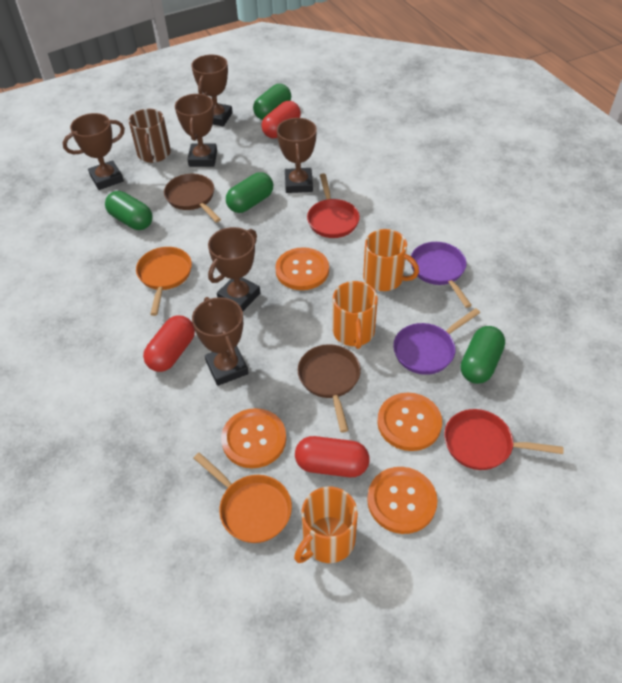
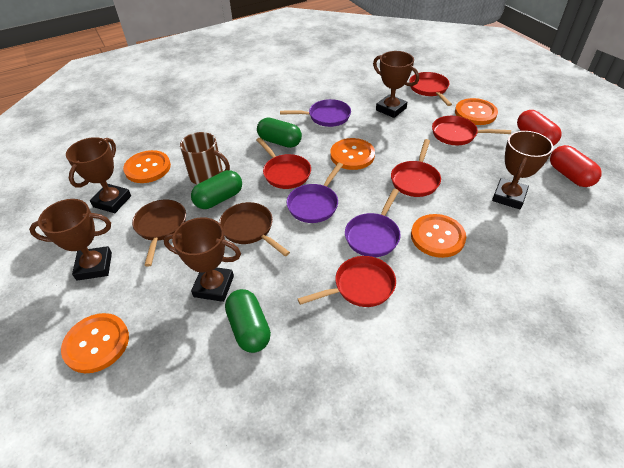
brown trophy: [62,113,125,190] [175,94,217,167] [191,55,233,126] [192,297,249,386] [208,227,260,311] [277,118,317,193] = 6 -> [29,199,112,281] [66,137,131,213] [163,217,241,302] [373,51,419,118] [492,131,553,209] = 5
green capsule: [105,191,153,230] [226,172,273,213] [253,84,291,120] [461,326,505,384] = 4 -> [191,170,242,209] [225,289,271,353] [257,118,302,148] = 3
orange button: [221,408,286,468] [275,247,329,290] [367,467,437,534] [377,393,442,451] = 4 -> [61,313,129,373] [123,150,171,183] [330,138,375,170] [411,214,466,258] [455,98,498,125] = 5
orange mug: [294,486,358,563] [333,281,378,349] [363,229,419,291] = 3 -> none = 0
orange pan: [136,247,192,316] [193,452,292,543] = 2 -> none = 0
purple pan: [393,308,480,375] [411,242,472,308] = 2 -> [280,99,351,127] [287,163,343,223] [345,189,401,257] = 3
red capsule: [143,316,195,372] [262,101,301,138] [295,436,370,477] = 3 -> [517,110,562,146] [550,145,602,187] = 2
red pan: [307,173,360,238] [444,409,563,470] = 2 -> [256,138,311,189] [298,256,396,307] [391,139,441,197] [409,72,452,106] [432,116,511,145] = 5

